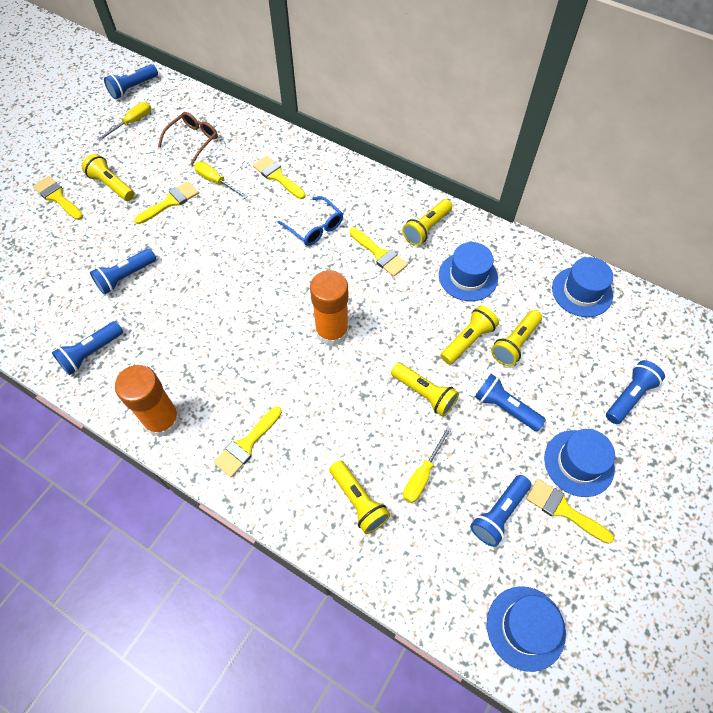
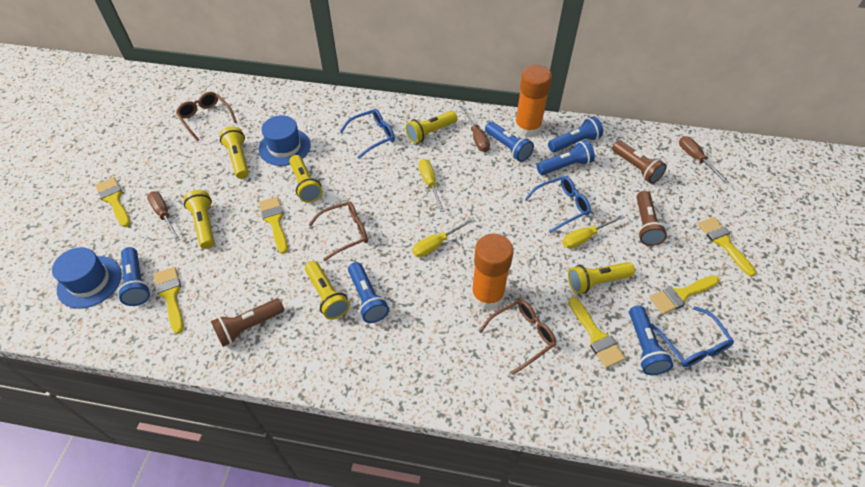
blue glasses: [278,196,343,246] = 1 -> [339,109,395,159] [525,176,591,233] [651,306,734,367] = 3
blue hat: [439,242,498,301] [487,586,566,672] [544,429,615,497] [552,257,613,317] = 4 -> [52,247,122,308] [259,115,311,166] = 2
brown flashlight: none = 0 -> [211,298,284,347] [612,140,667,184] [637,191,667,246] = 3
brown glasses: [158,112,218,165] = 1 -> [176,92,237,141] [309,201,368,261] [479,300,556,375] = 3
brown screwdriver: none = 0 -> [147,191,180,242] [462,107,490,152] [679,136,729,183] = 3

